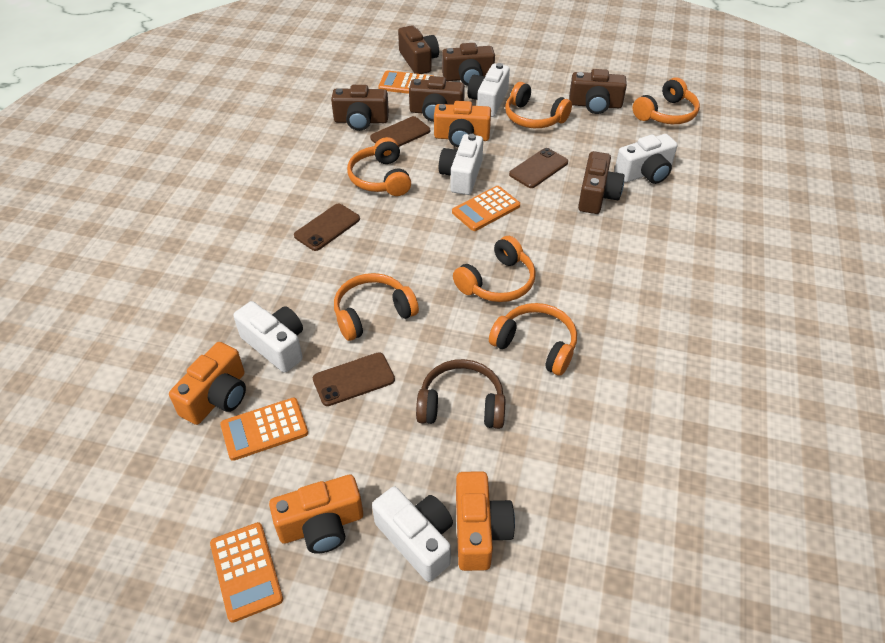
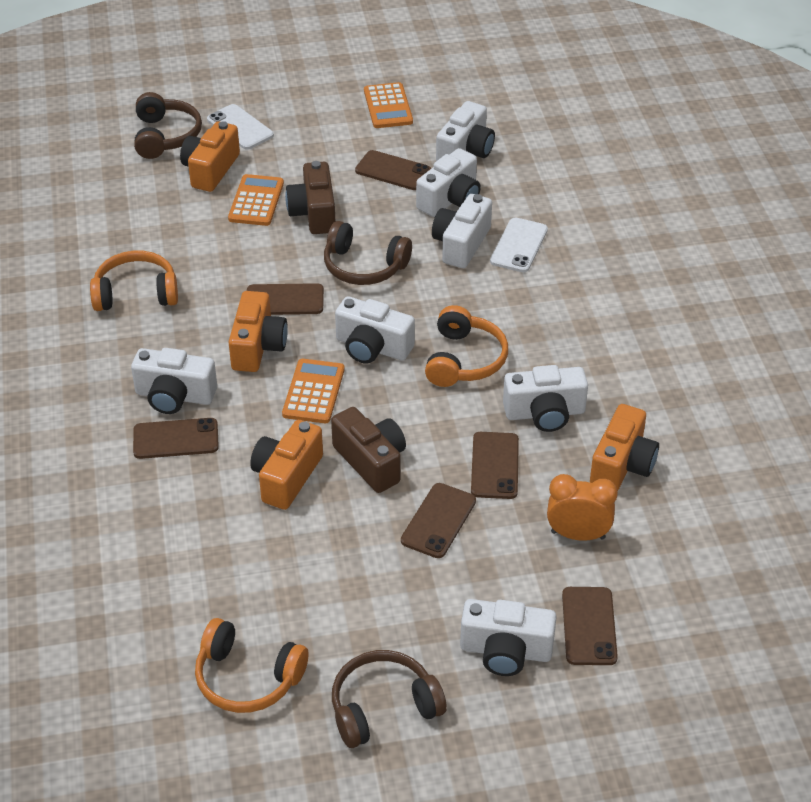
brown camera: [331,85,389,131] [398,25,439,74] [409,76,465,122] [442,43,495,86] [569,69,627,114] [578,151,624,214] = 6 -> [285,161,335,234] [331,407,406,493] = 2
brown headphones: [416,359,505,429] = 1 -> [134,92,202,159] [324,221,412,285] [332,650,447,748] = 3
brown phone: [294,204,360,251] [313,352,395,406] [370,116,430,147] [509,148,568,188] = 4 -> [133,418,219,459] [247,283,324,315] [355,150,431,190] [401,483,476,558] [471,432,519,499] [562,587,618,665] = 6
orange calculator: [210,522,283,623] [220,398,308,461] [378,70,433,94] [452,186,520,231] = 4 -> [228,174,284,226] [282,359,345,423] [364,82,413,128] = 3
orange clock: none = 0 -> [547,474,618,541] = 1
orange headphones: [334,273,419,341] [347,137,411,196] [453,236,536,302] [489,303,577,376] [505,82,572,128] [633,77,700,124] = 6 -> [90,250,178,311] [195,618,308,713] [425,305,508,387] = 3
white camera: [234,301,303,373] [372,487,453,582] [439,134,483,195] [468,63,510,117] [614,134,678,184] = 5 -> [131,348,217,414] [335,296,415,364] [416,148,481,217] [432,194,492,268] [436,101,495,161] [460,599,557,676] [503,365,588,432] = 7
white phone: none = 0 -> [207,104,274,150] [490,217,548,272] = 2

